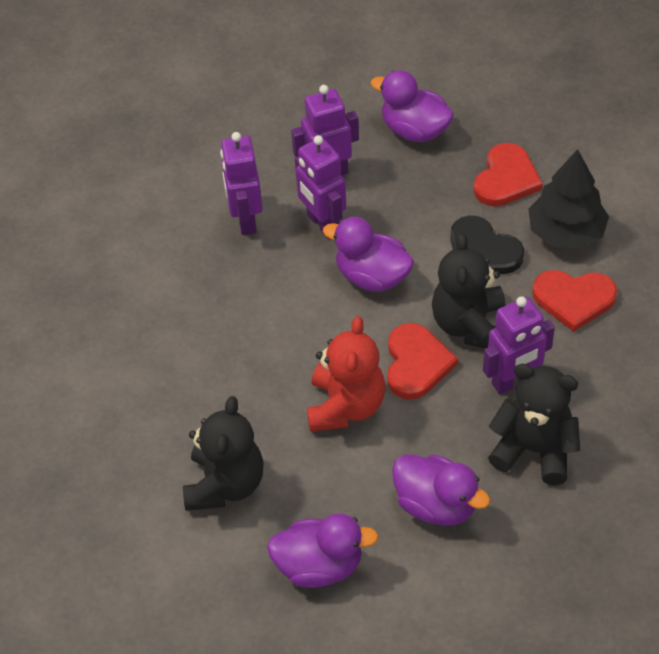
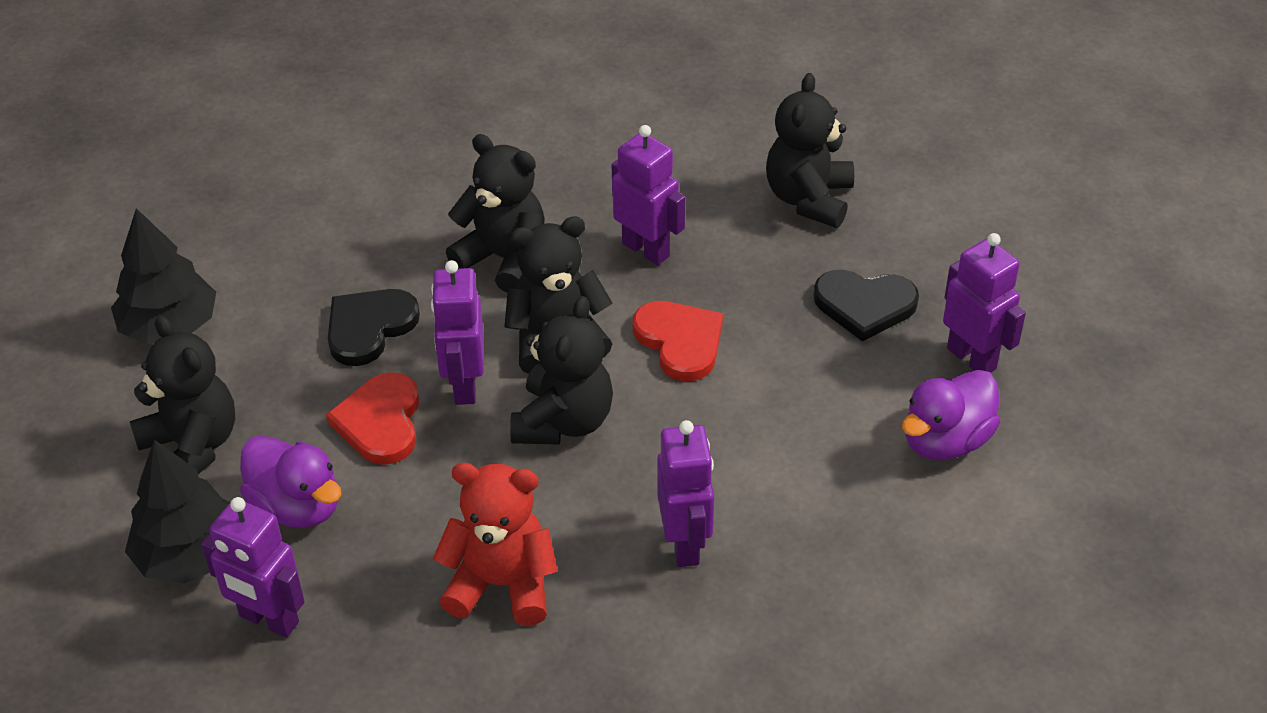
black heart: [450,215,524,274] = 1 -> [328,289,420,366] [813,270,919,342] = 2
black teddy bear: [183,396,264,511] [432,233,505,349] [488,364,580,485] = 3 -> [130,316,235,474] [446,134,545,292] [504,216,612,374] [510,296,613,445] [766,73,854,228] = 5
black tree: [528,149,609,249] = 1 -> [111,208,216,344] [125,440,230,584] = 2
purple duck: [267,513,379,588] [323,217,414,292] [370,70,454,142] [392,454,490,526] = 4 -> [240,435,342,528] [902,370,1000,461] = 2
purple robot: [220,132,263,235] [291,85,359,175] [295,135,346,238] [483,296,555,394] = 4 -> [201,497,305,638] [431,260,484,405] [612,125,685,265] [657,420,714,567] [943,233,1026,373] = 5
red heart: [387,323,458,400] [473,143,543,207] [532,270,617,332] = 3 -> [326,372,419,465] [633,301,723,381] = 2

